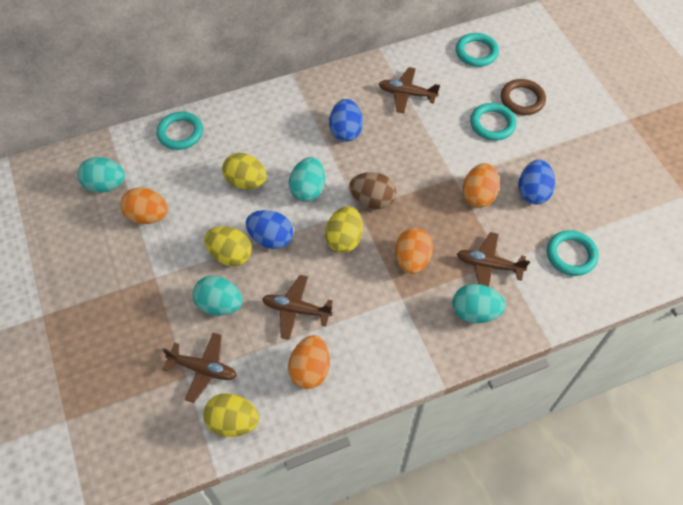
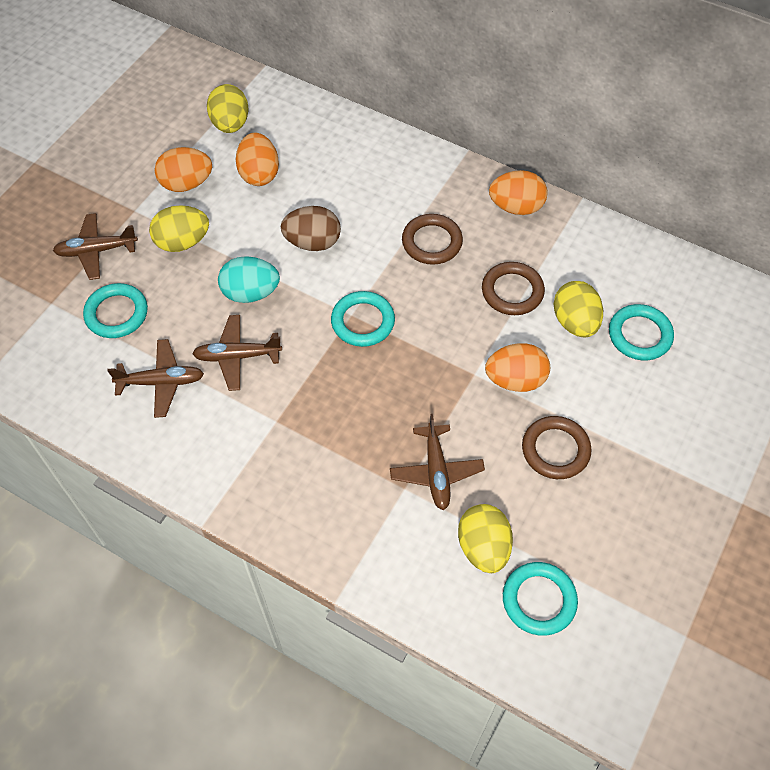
blue egg: [246,210,293,249] [329,99,363,142] [518,160,555,204] = 3 -> none = 0
brown ring: [501,79,546,115] = 1 -> [402,214,463,265] [482,262,545,315] [522,416,592,479] = 3
turquoise egg: [78,157,125,193] [193,276,243,316] [289,157,325,202] [452,284,506,323] = 4 -> [218,256,280,303] = 1

